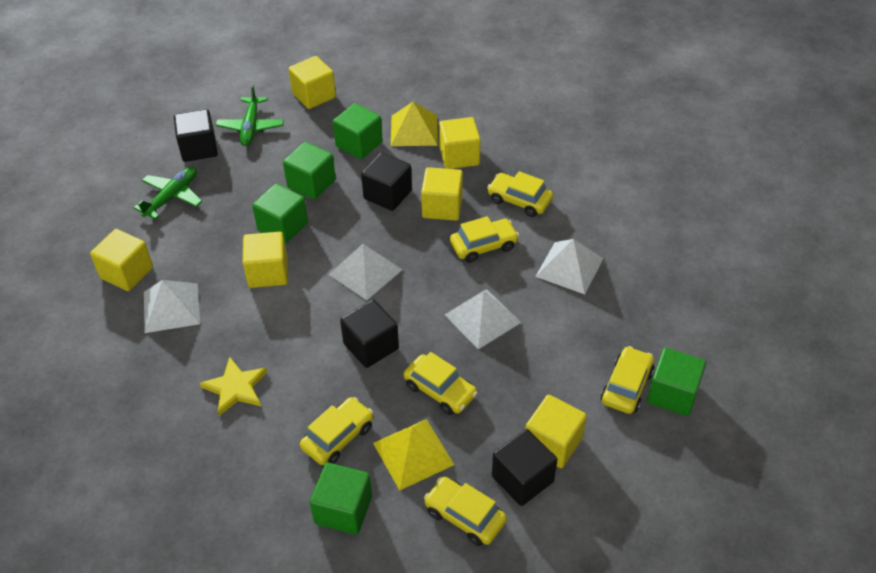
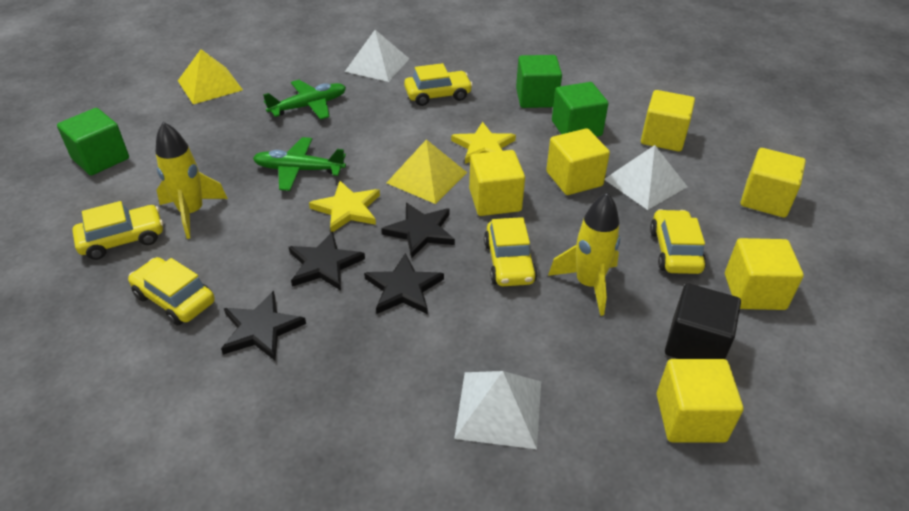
black cube: [174,109,218,162] [340,300,399,368] [361,152,412,211] [492,429,558,506] = 4 -> [665,283,741,359] = 1
black star: none = 0 -> [221,291,306,360] [289,231,365,291] [364,253,444,314] [381,203,455,258] = 4
green cube: [252,183,308,244] [283,142,336,200] [310,463,372,535] [333,103,383,159] [647,348,706,416] = 5 -> [57,108,129,176] [516,55,562,108] [552,82,608,137] = 3
white pyramid: [144,280,200,333] [328,244,403,300] [445,289,521,349] [535,239,604,294] = 4 -> [345,30,409,82] [454,371,541,449] [605,145,688,210] = 3
yellow car: [300,397,373,465] [404,352,478,415] [424,477,507,546] [450,216,519,263] [487,171,553,217] [601,346,654,414] = 6 -> [72,201,163,260] [128,257,215,325] [404,63,473,106] [484,217,537,286] [650,209,706,274] = 5
yellow rocket: none = 0 -> [155,122,228,239] [548,192,621,316] = 2
yellow star: [200,357,267,416] = 1 -> [309,181,380,232] [451,122,516,164] = 2

